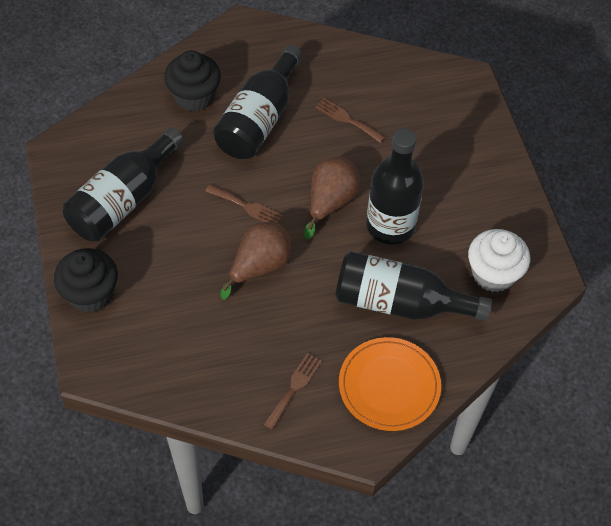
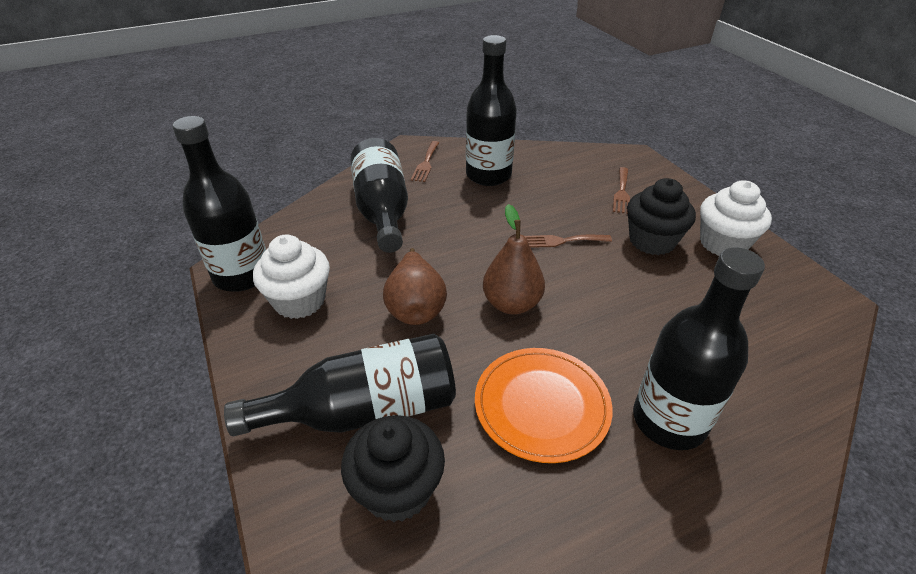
black bottle: [63,127,184,242] [213,45,303,159] [336,251,492,321] [366,128,424,245] = 4 -> [172,116,266,292] [224,334,456,436] [350,138,408,253] [466,35,517,186] [633,247,765,450] = 5
white cupcake: [468,229,530,292] = 1 -> [253,235,330,319] [700,180,772,256] = 2

